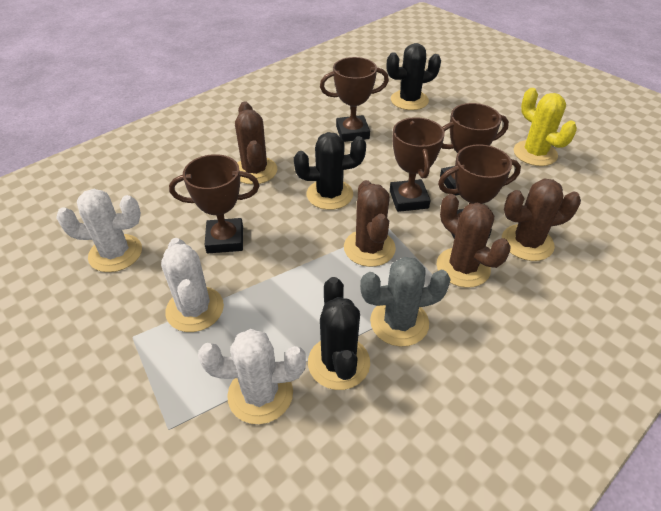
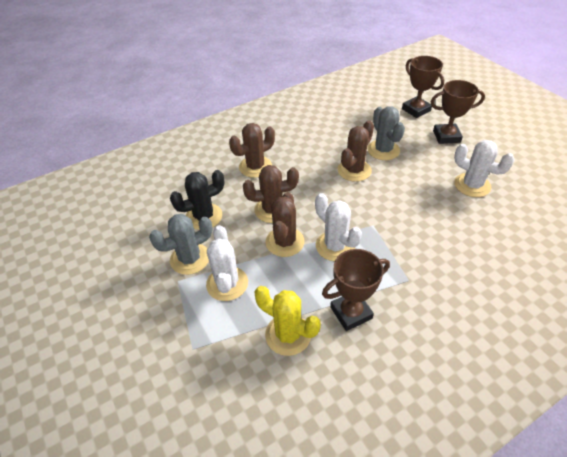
black cactus: [294,132,366,210] [308,277,370,390] [387,43,441,110] = 3 -> [170,170,225,230] = 1
brown trophy: [169,154,259,253] [320,57,389,142] [390,117,445,212] [438,144,521,239] [440,103,509,196] = 5 -> [322,249,390,331] [402,56,444,118] [431,80,485,144] = 3
grey cactus: [360,257,451,347] = 1 -> [149,214,213,275] [367,106,405,160] = 2

